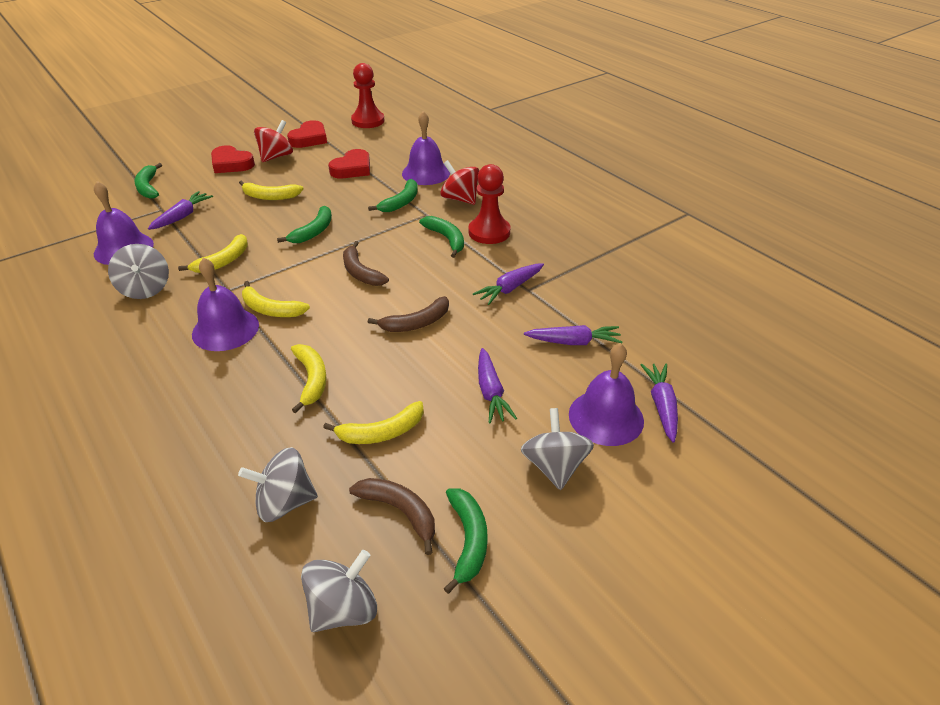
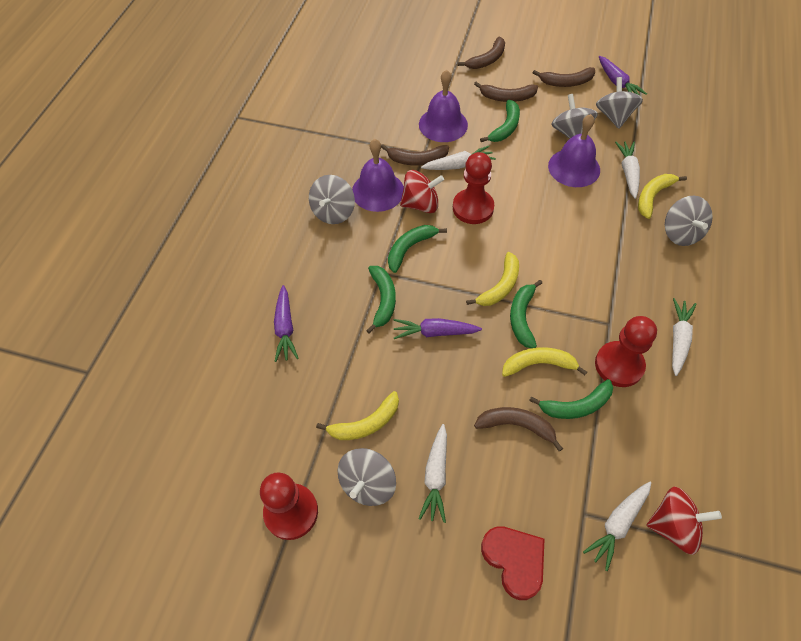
brown banana: [343,241,389,286] [349,478,435,555] [368,296,449,332] = 3 -> [381,145,449,166] [458,37,505,69] [474,82,538,102] [474,407,563,452] [533,67,595,87] = 5
grey spinning top: [108,244,169,299] [238,447,318,522] [301,550,377,632] [521,408,594,490] = 4 -> [309,175,355,224] [337,448,396,506] [551,94,598,139] [596,77,643,129] [665,196,713,246] = 5
purple bell: [94,181,154,265] [192,257,259,351] [402,111,450,185] [569,343,644,446] = 4 -> [352,139,404,212] [419,70,468,142] [548,114,600,187] = 3
purple carrot: [148,191,213,230] [473,263,544,305] [478,348,517,423] [524,325,622,345] [640,364,678,443] = 5 -> [274,285,299,362] [393,318,482,339] [599,56,647,96] = 3
red heart: [211,145,255,173] [287,120,327,148] [328,149,370,178] = 3 -> [481,526,544,600] = 1
red pawn: [351,63,384,128] [469,164,510,244] = 2 -> [260,473,318,540] [453,152,494,224] [595,316,657,387] = 3
white carrot: none = 0 -> [418,424,447,523] [421,146,496,170] [583,482,651,571] [615,141,640,199] [672,298,697,376] = 5
yellow banana: [178,234,248,273] [239,180,304,200] [242,281,310,317] [291,344,327,413] [323,401,424,444] = 5 -> [316,391,399,440] [466,252,519,306] [502,347,587,377] [638,174,687,219] = 4

